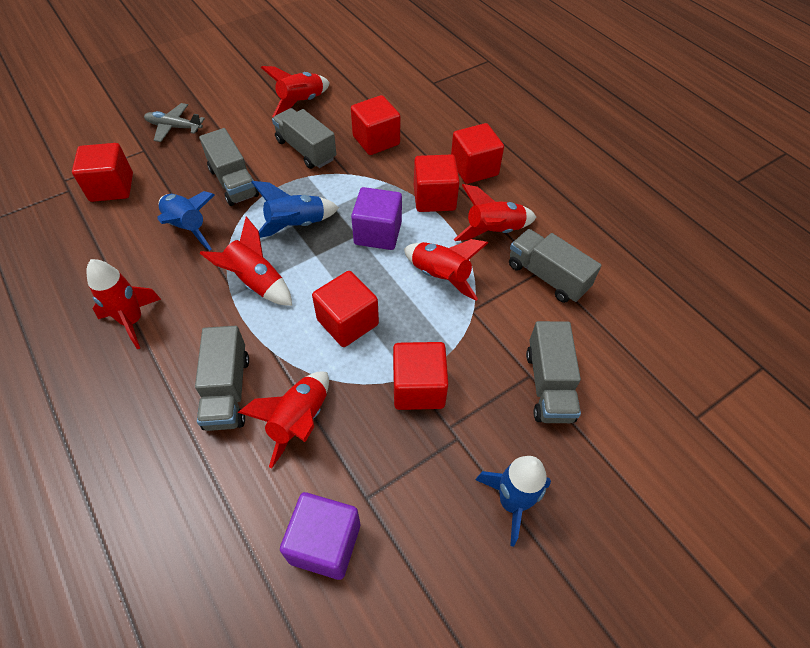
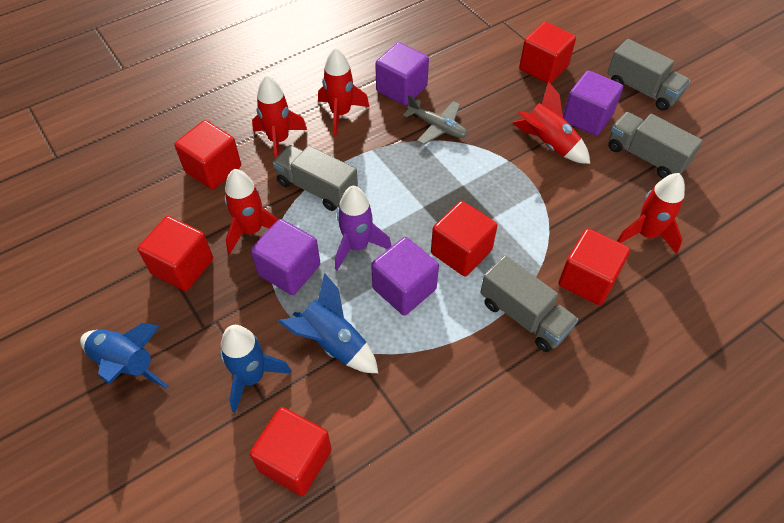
grey truck: [195,326,249,431] [199,128,259,206] [272,108,336,169] [509,229,601,303] [526,321,581,423] = 5 -> [273,145,358,211] [480,255,578,352] [607,39,690,111] [608,112,703,179] = 4
purple cube: [280,492,360,580] [351,187,402,250] = 2 -> [251,219,320,295] [371,237,439,315] [375,42,429,106] [563,70,623,136] = 4
purple rocket: none = 0 -> [335,186,392,270] = 1
red rocket: [86,259,161,349] [200,217,292,306] [238,371,329,468] [261,66,330,117] [404,239,488,301] [454,184,536,241] = 6 -> [225,169,279,254] [252,75,307,159] [318,47,370,136] [512,81,590,164] [617,173,685,254] = 5

